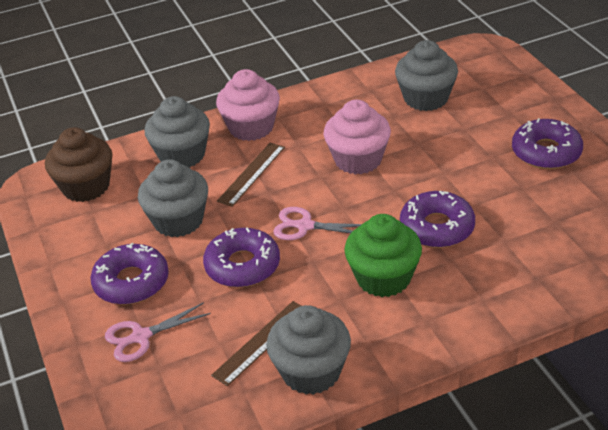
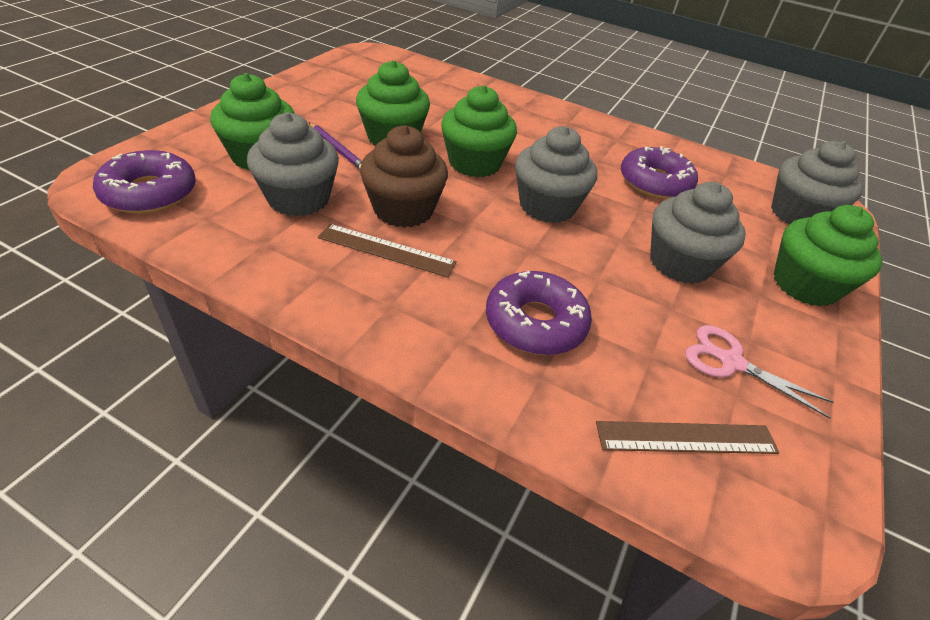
green cupcake: [344,214,422,297] = 1 -> [210,73,295,170] [356,60,430,145] [441,85,517,177] [774,205,883,307] = 4
pink cupcake: [216,69,280,141] [324,100,391,175] = 2 -> none = 0
pink scissors: [105,302,211,362] [273,207,362,240] = 2 -> [685,325,834,419] = 1
purple donut: [90,243,169,305] [203,227,280,287] [400,191,475,248] [512,118,583,169] = 4 -> [93,150,196,214] [486,271,592,355] [621,146,698,199] = 3
purple pencil: none = 0 -> [309,123,362,170] = 1

